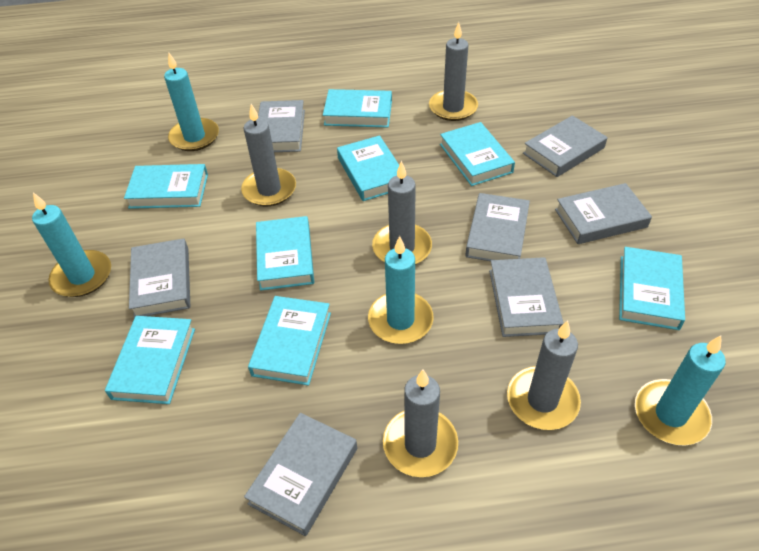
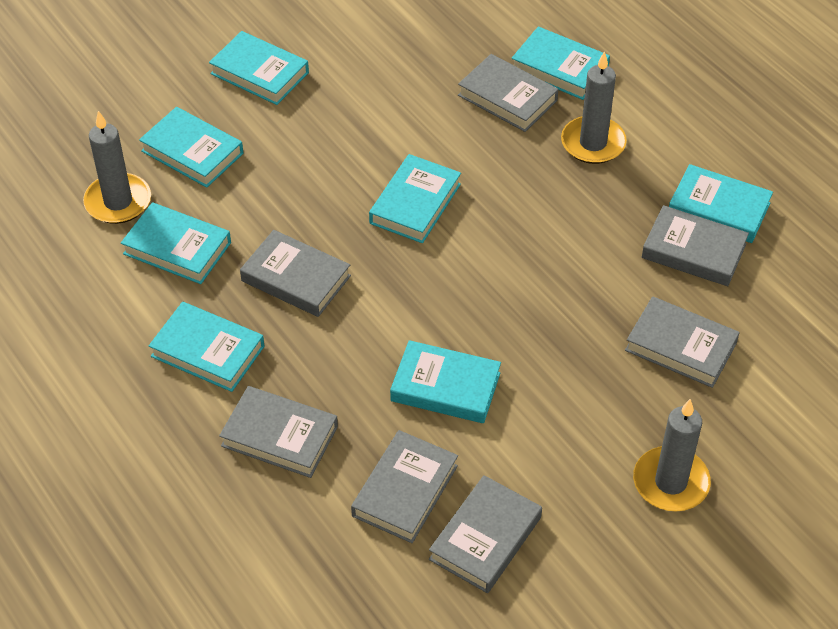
grey candle: [241,104,296,207] [372,161,432,265] [383,370,458,477] [429,22,478,121] [507,321,581,430] = 5 -> [83,111,151,224] [561,51,627,164] [633,399,711,512] = 3
turquoise candle: [32,192,111,297] [164,53,219,151] [368,236,434,344] [635,335,726,446] = 4 -> none = 0

